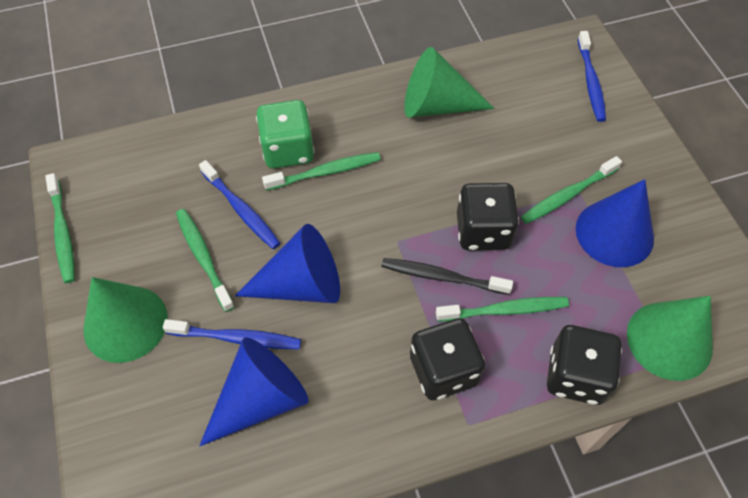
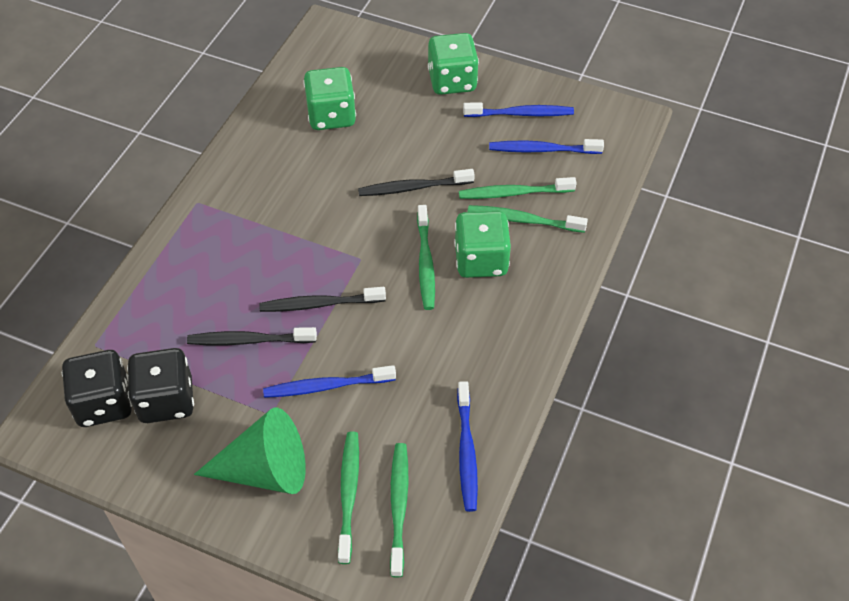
black dice: [410,318,485,400] [457,183,519,251] [547,325,622,405] = 3 -> [62,350,132,427] [127,348,194,423] = 2
black toothbrush: [382,258,513,295] = 1 -> [187,327,317,345] [259,287,386,312] [358,169,475,196] = 3
blue cone: [199,337,309,446] [235,224,340,303] [576,179,654,267] = 3 -> none = 0
blue toothbrush: [163,319,301,350] [199,160,280,249] [578,31,606,122] = 3 -> [263,365,396,398] [457,381,478,512] [463,102,574,117] [489,139,604,154] = 4
green cone: [83,277,168,363] [404,47,494,117] [627,296,713,381] = 3 -> [194,408,306,494] = 1
green dice: [256,100,314,168] = 1 -> [303,67,356,130] [428,33,479,95] [454,211,511,278] = 3

